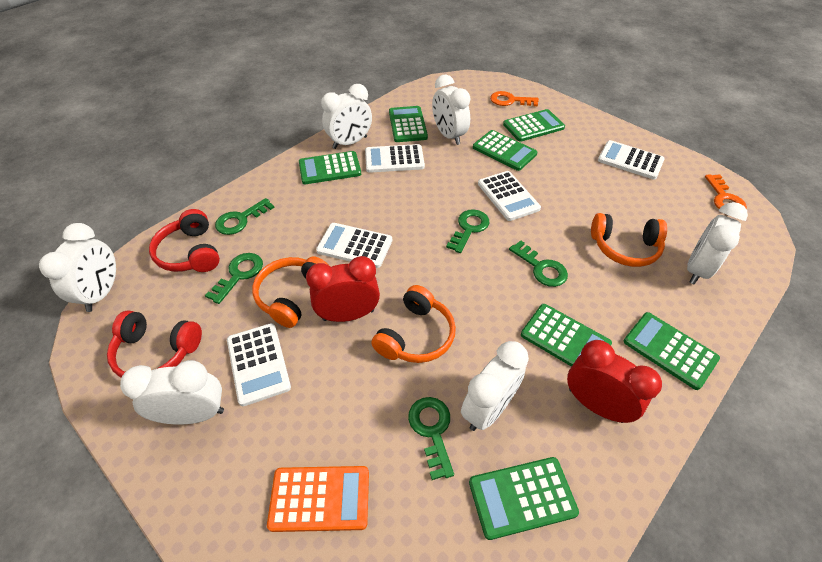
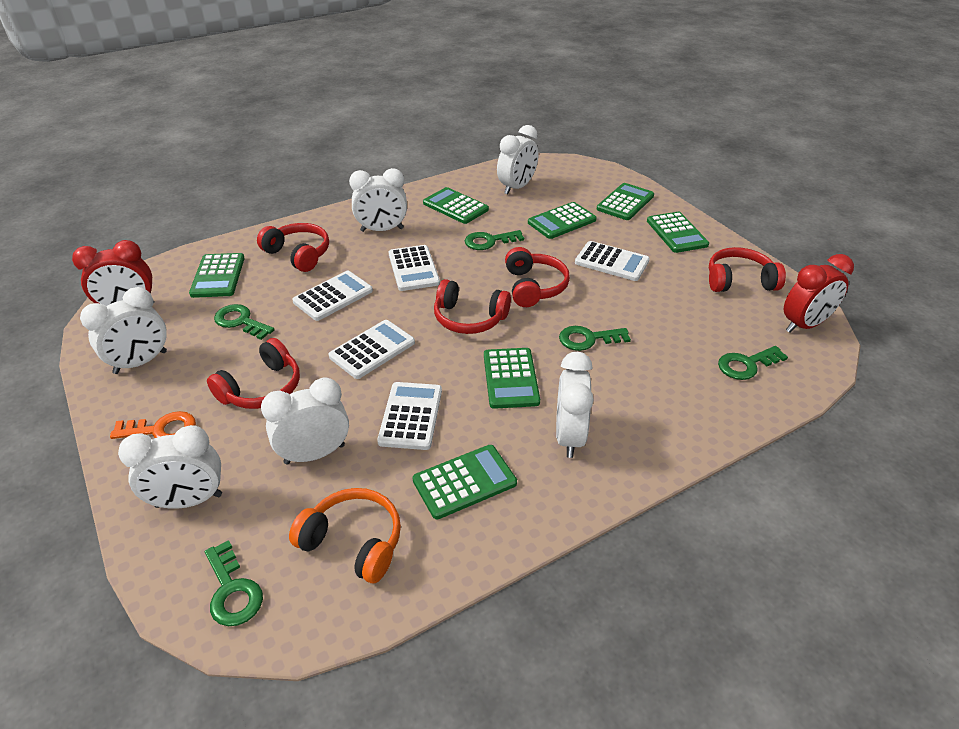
orange calculator: [267,466,369,532] = 1 -> none = 0
orange headphones: [252,256,328,328] [371,285,456,363] [591,213,667,267] = 3 -> [289,488,401,583] = 1
orange key: [490,91,539,106] [705,174,747,209] = 2 -> [110,411,196,439] = 1
red headphones: [107,311,202,378] [149,209,220,272] = 2 -> [207,338,300,409] [257,223,329,272] [434,279,511,334] [505,247,570,307] [709,247,786,292] = 5

